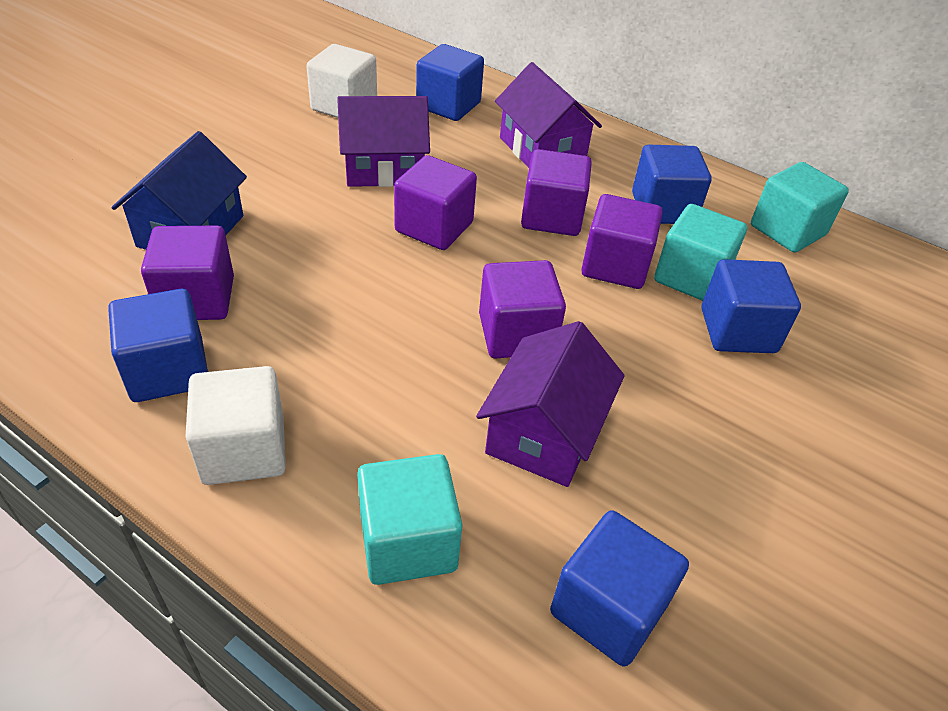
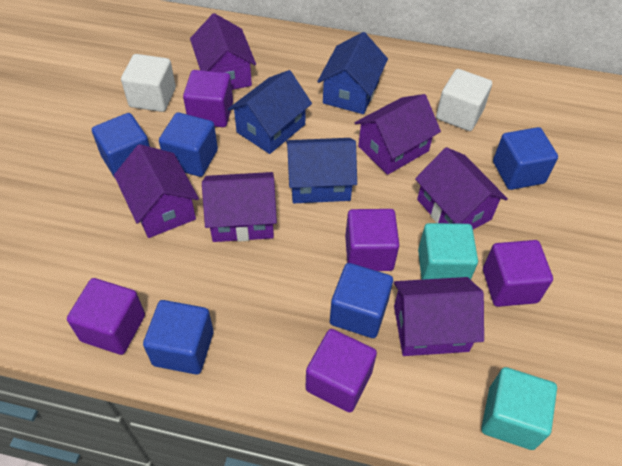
blue house: [111,131,247,250] = 1 -> [228,70,312,154] [286,138,357,203] [317,32,388,114] = 3
purple house: [337,96,430,187] [476,321,625,487] [495,62,602,168] = 3 -> [114,144,199,238] [190,13,256,90] [202,172,277,242] [355,94,441,175] [394,277,484,356] [415,147,508,229] = 6
turquoise cube: [357,454,462,585] [654,204,747,301] [751,162,849,253] = 3 -> [418,223,478,280] [481,367,557,450] = 2

